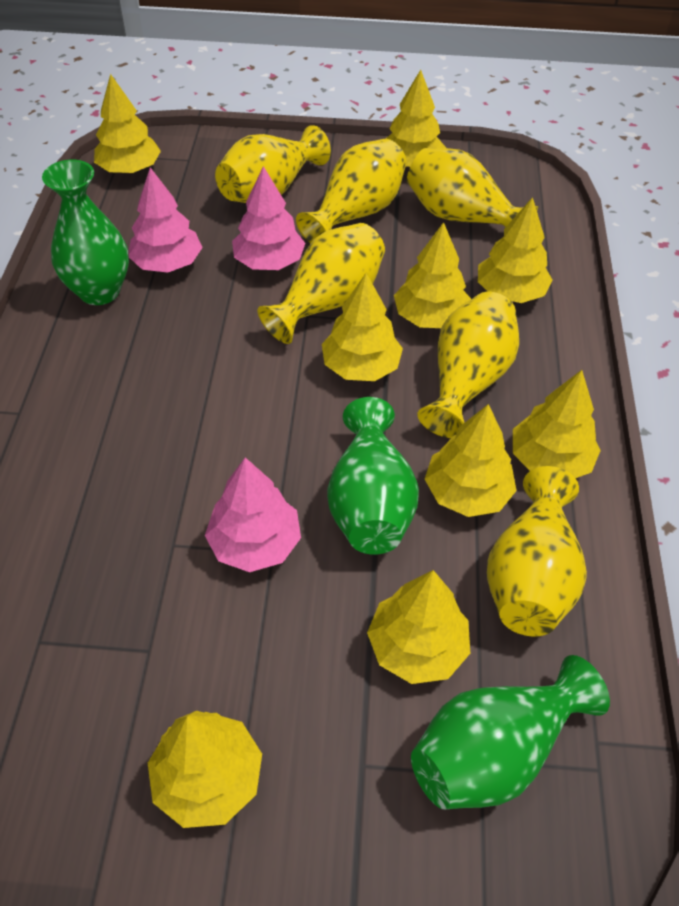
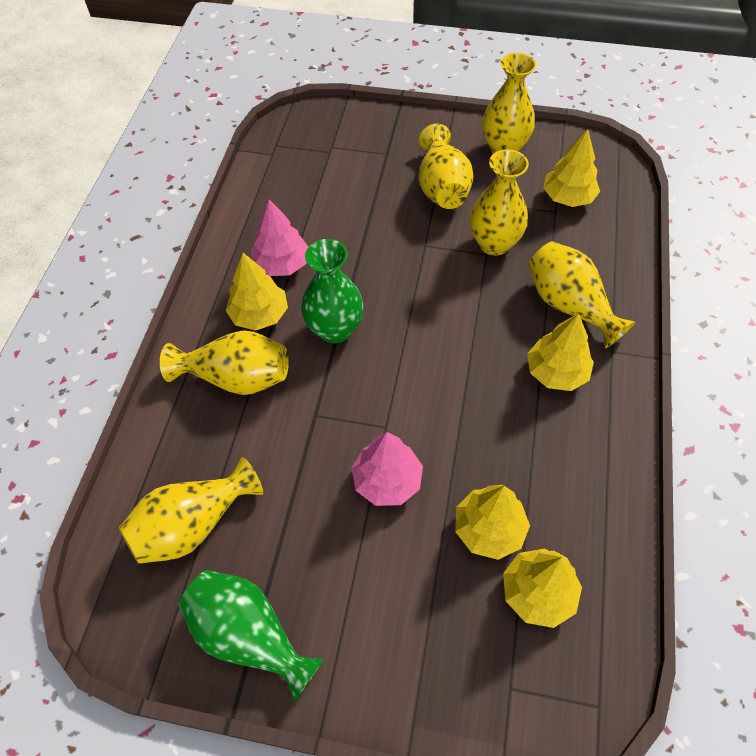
green vase: [42,160,129,305] [327,397,419,555] [411,655,610,809] = 3 -> [178,570,324,702] [301,239,364,343] = 2
pink tree: [128,167,203,273] [205,457,301,572] [232,166,305,270] = 3 -> [251,199,308,276] [351,432,423,506] = 2
yellow tree: [94,74,161,174] [148,711,262,828] [322,273,403,381] [367,570,470,684] [385,70,446,168] [394,222,471,328] [425,404,517,517] [478,197,553,303] [513,370,601,478] = 9 -> [225,253,288,331] [455,485,530,560] [503,549,582,628] [527,313,594,391] [543,129,600,207] = 5

